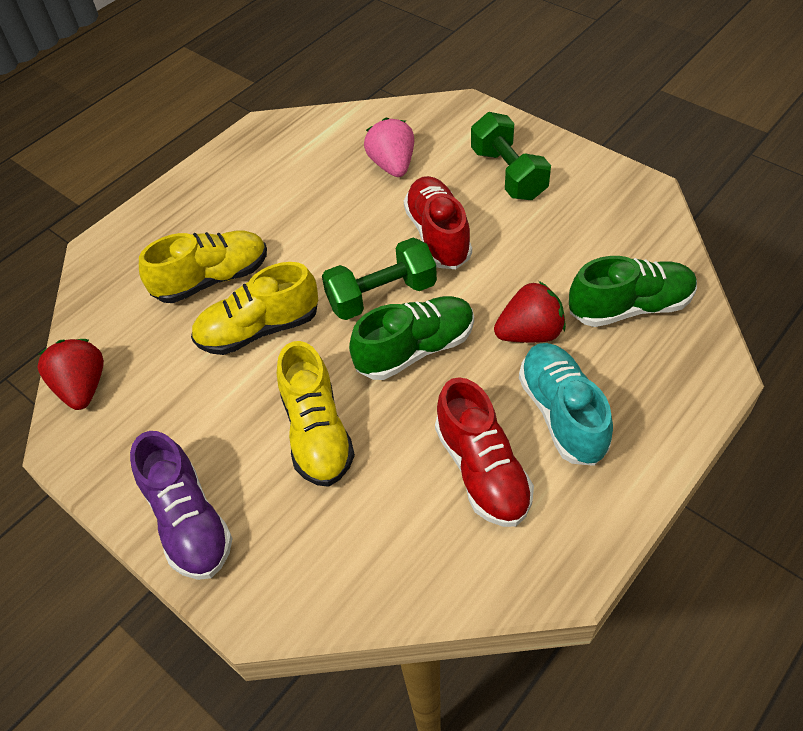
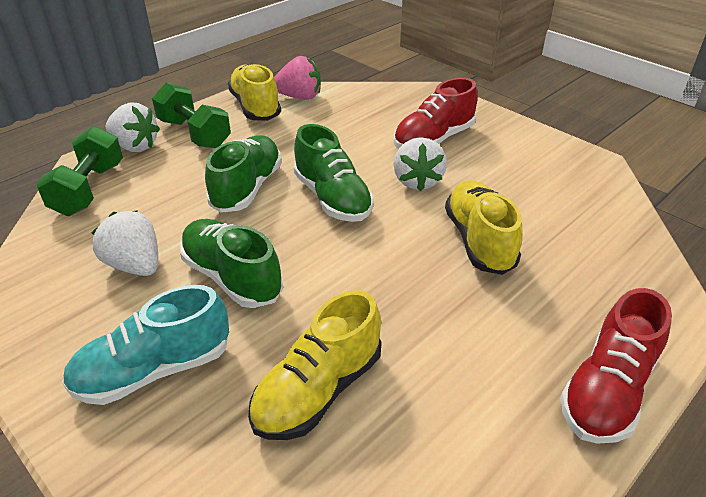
green shoe: [349,296,474,380] [569,256,697,327] = 2 -> [180,219,283,308] [205,136,282,213] [293,124,374,222] = 3
purple shoe: [130,431,233,580] = 1 -> none = 0
red strawberry: [37,339,104,410] [494,281,566,343] = 2 -> none = 0
white strawberry: none = 0 -> [91,210,158,276] [106,103,160,152] [394,137,447,191] = 3

